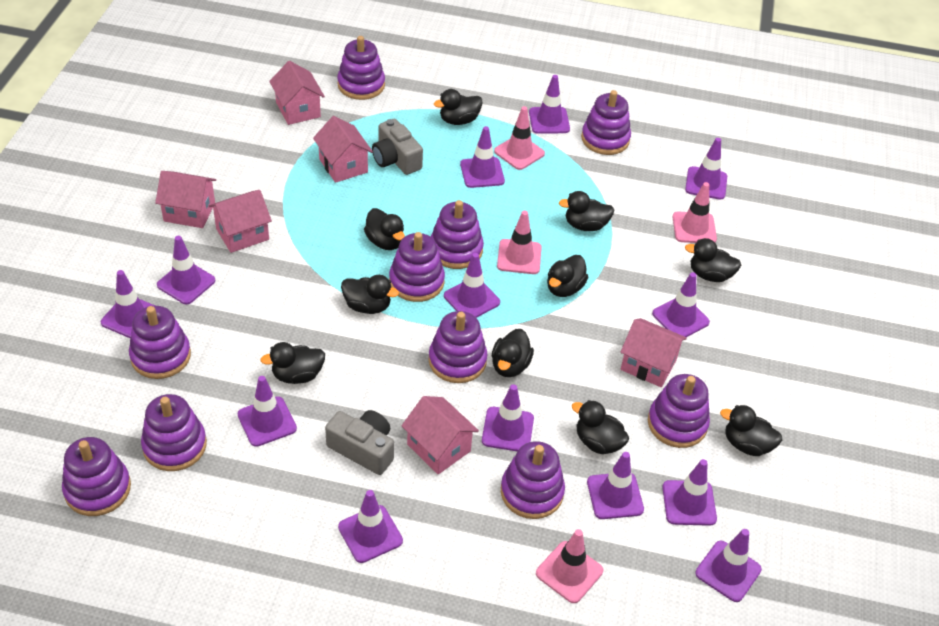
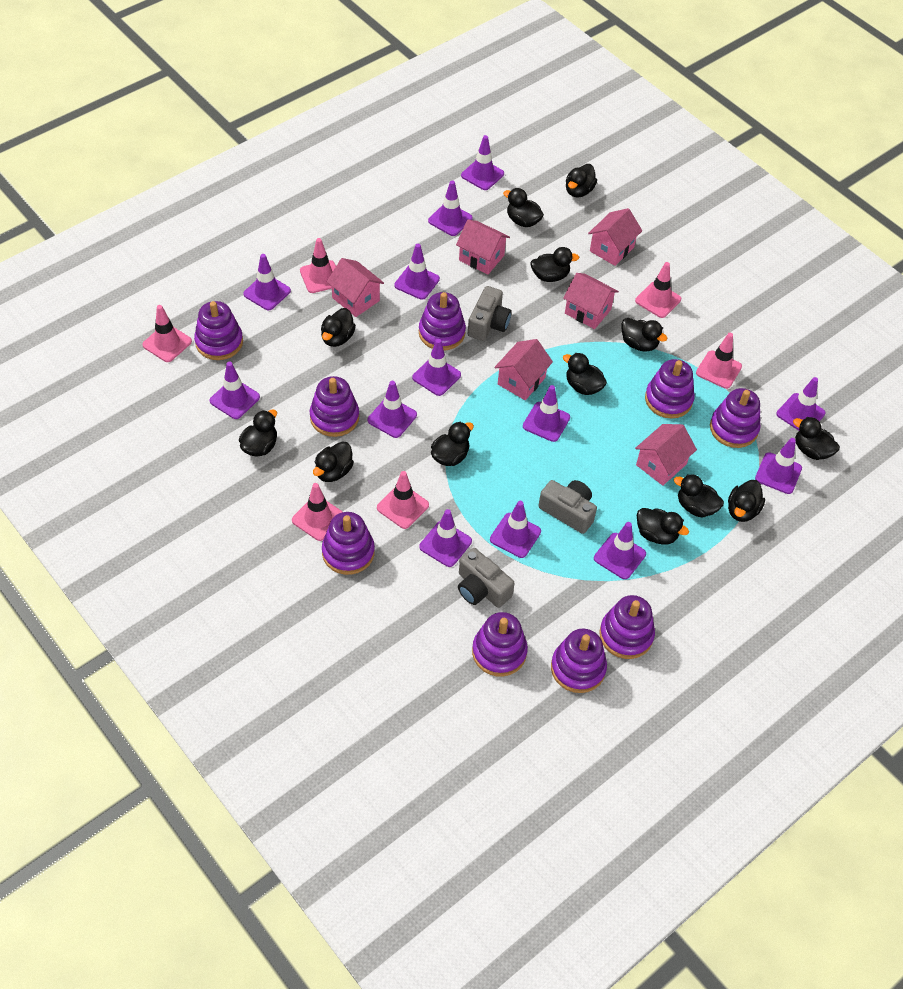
black duck: [260,342,325,384] [341,275,399,314] [364,208,405,250] [434,89,483,125] [492,329,534,377] [547,255,588,297] [559,191,614,231] [572,400,629,454] [685,238,741,282] [720,405,782,456] = 10 -> [239,409,277,457] [313,441,354,482] [321,308,356,347] [431,422,474,466] [503,188,544,227] [530,247,579,282] [563,353,607,395] [566,164,597,197] [621,318,667,351] [637,508,689,545] [674,474,724,518] [728,480,765,522] [793,417,840,460] = 13
grey camera: [325,410,394,475] [372,119,423,175] = 2 -> [458,548,515,608] [468,286,512,341] [538,480,597,534] = 3
pink traffic cone: [494,106,545,170] [497,211,542,274] [536,529,603,603] [673,182,717,243] = 4 -> [142,305,192,362] [292,483,343,541] [300,238,336,293] [377,471,429,529] [635,262,681,318] [696,333,742,389] = 6
purple stacking toy: [62,437,131,516] [129,306,191,379] [141,394,207,471] [337,36,385,100] [389,232,445,302] [429,311,488,383] [431,200,484,269] [501,441,565,519] [581,90,631,155] [648,374,710,448] = 10 -> [194,301,243,360] [310,376,359,437] [322,512,375,575] [419,292,466,350] [472,612,528,677] [551,629,607,693] [599,595,655,659] [645,359,695,419] [710,388,760,448] = 9

